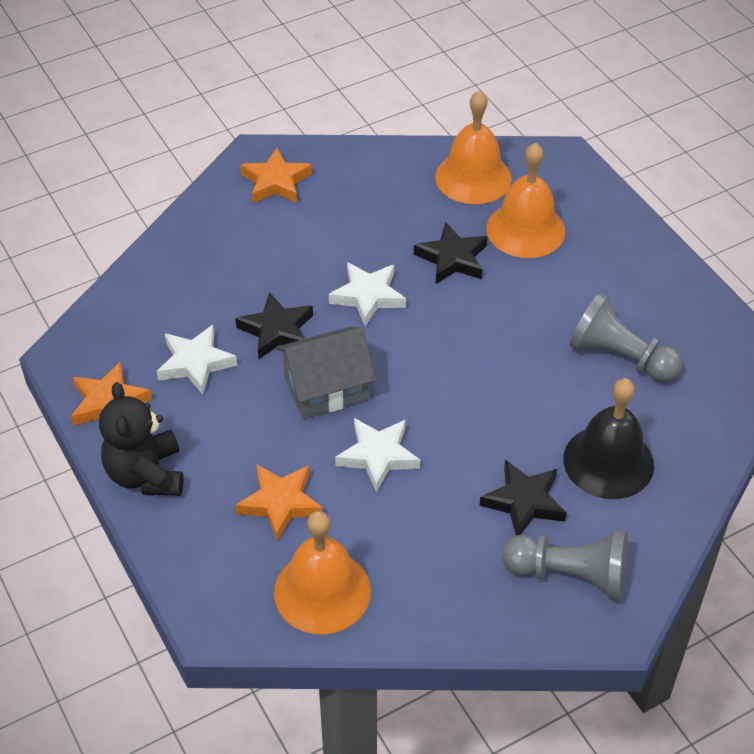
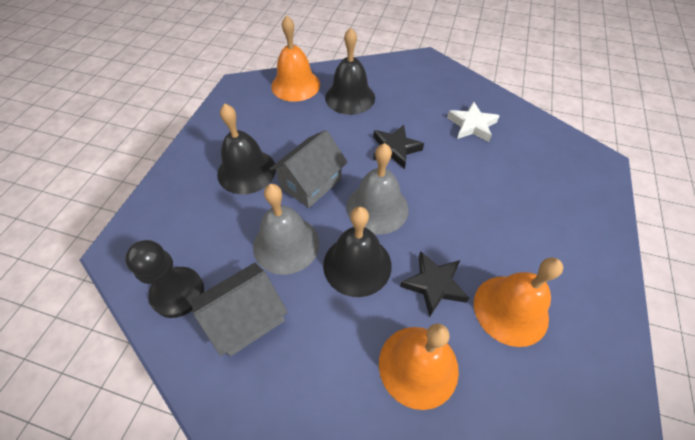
black bell: [563,378,654,499] = 1 -> [217,103,276,194] [323,207,392,297] [325,28,375,115] = 3
black pawn: none = 0 -> [125,240,204,318] = 1
black star: [235,292,313,359] [414,223,488,284] [479,460,567,536] = 3 -> [373,125,424,169] [400,251,469,317] = 2
black teddy bear: [99,382,184,496] = 1 -> none = 0
grey bell: none = 0 -> [253,184,320,275] [346,143,409,235] = 2
grey house: [276,327,376,419] = 1 -> [191,263,287,356] [270,130,348,208] = 2
grey pawn: [502,529,628,601] [569,293,682,382] = 2 -> none = 0
orange star: [71,361,152,426] [235,464,323,541] [240,148,312,203] = 3 -> none = 0
white star: [157,325,237,394] [329,262,406,326] [335,418,420,493] = 3 -> [447,102,500,142] = 1

